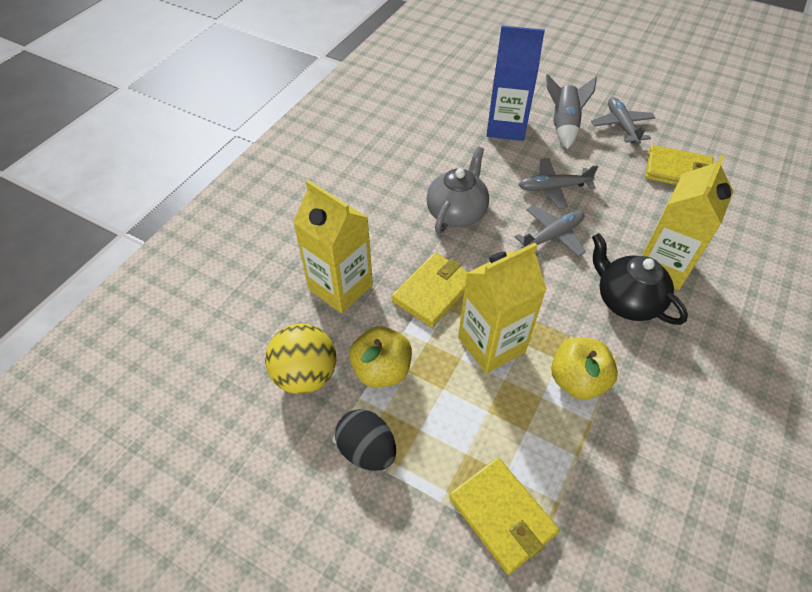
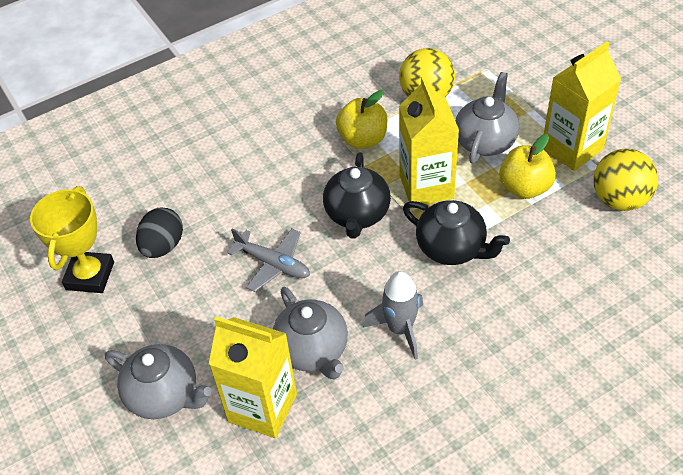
black teapot: [592,233,688,325] = 1 -> [323,152,391,238] [403,200,510,265] = 2
blue carton: [486,26,545,141] = 1 -> none = 0
grey plane: [515,205,586,257] [518,158,598,209] [591,97,655,144] = 3 -> [227,228,310,292] = 1
grey teapot: [426,147,489,233] = 1 -> [105,344,211,419] [273,287,348,380] [455,72,519,164] = 3
yellow ball: [265,324,336,394] = 1 -> [399,48,455,97] [593,149,658,211] = 2
yellow trophy: none = 0 -> [30,186,114,293] = 1
yellow wallet: [391,253,468,328] [449,457,559,575] [646,145,713,185] = 3 -> none = 0

